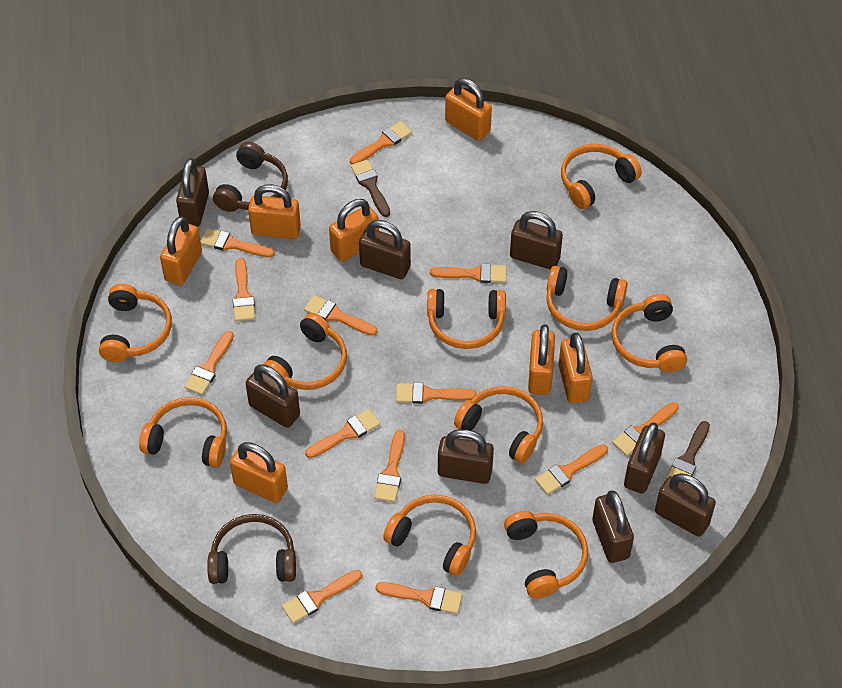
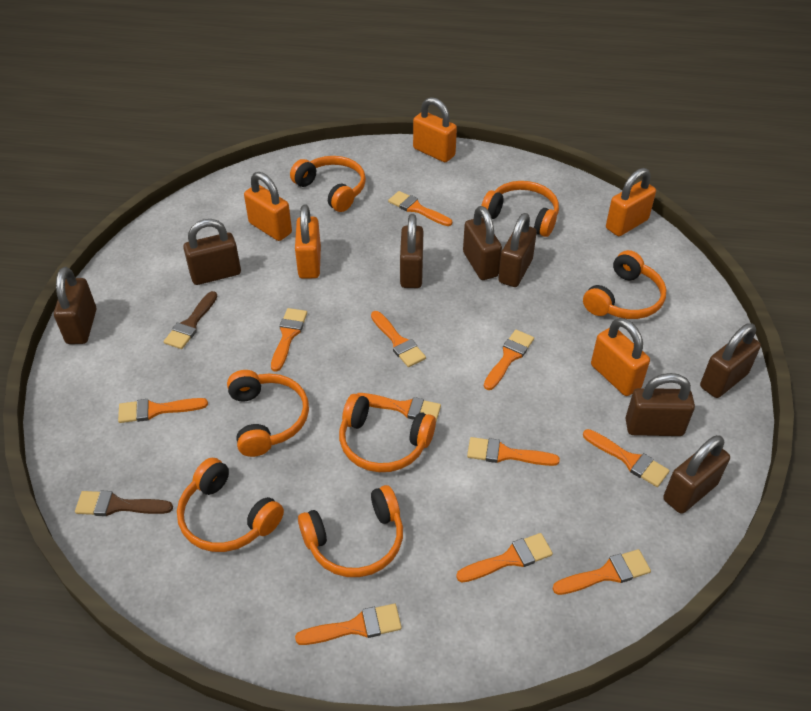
brown headphones: [207,514,296,584] [213,142,288,212] = 2 -> none = 0
orange brush: [184,331,234,395] [201,228,275,257] [233,258,255,321] [282,570,362,623] [304,295,378,336] [305,409,381,458] [350,121,412,165] [374,430,405,502] [376,582,463,614] [396,383,477,404] [430,263,507,283] [535,444,608,495] [612,402,679,456] = 13 -> [118,398,208,423] [271,308,307,372] [295,604,402,645] [357,393,441,421] [371,311,426,367] [388,191,452,226] [456,533,553,582] [467,437,560,466] [484,330,534,390] [553,549,651,595] [583,429,670,487] = 11
orange headphones: [99,284,172,362] [139,397,227,468] [263,313,347,390] [383,495,476,576] [427,289,506,349] [454,386,543,463] [504,511,588,599] [546,266,627,331] [561,144,642,209] [612,294,687,373] = 10 -> [177,458,284,552] [227,370,309,457] [290,156,366,212] [298,485,403,577] [339,394,436,472] [481,181,559,237] [583,250,667,319] = 7
orange padlock: [160,216,202,285] [230,442,288,503] [248,184,301,239] [329,199,379,262] [445,78,492,141] [528,324,555,395] [559,333,593,403] = 7 -> [244,172,292,241] [295,205,321,279] [413,97,457,162] [591,318,650,396] [606,168,656,236] = 5

